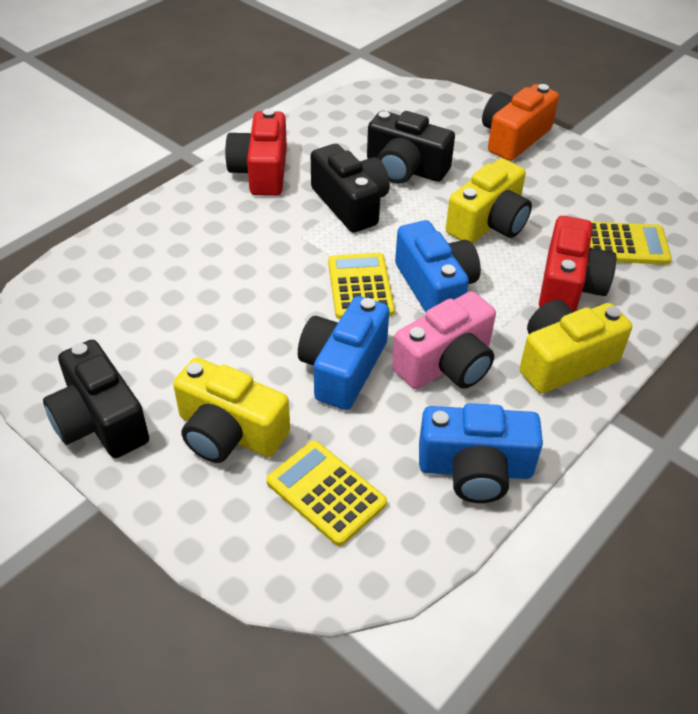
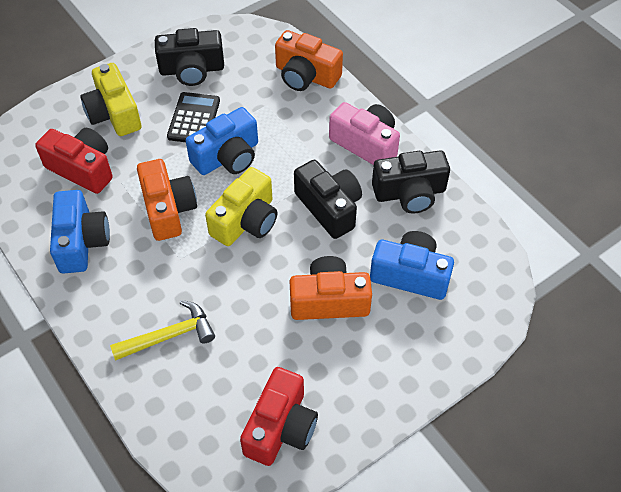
black calculator: none = 0 -> [167,92,220,142] = 1
orange camera: [482,84,559,161] = 1 -> [137,159,197,241] [275,30,343,91] [290,256,372,320] = 3
yellow calculator: [266,440,387,546] [328,253,395,319] [590,222,672,265] = 3 -> none = 0
yellow camera: [173,357,290,463] [446,158,532,244] [520,300,632,394] = 3 -> [80,63,141,136] [205,167,277,246] = 2
yellow hammer: none = 0 -> [110,300,215,361] = 1

